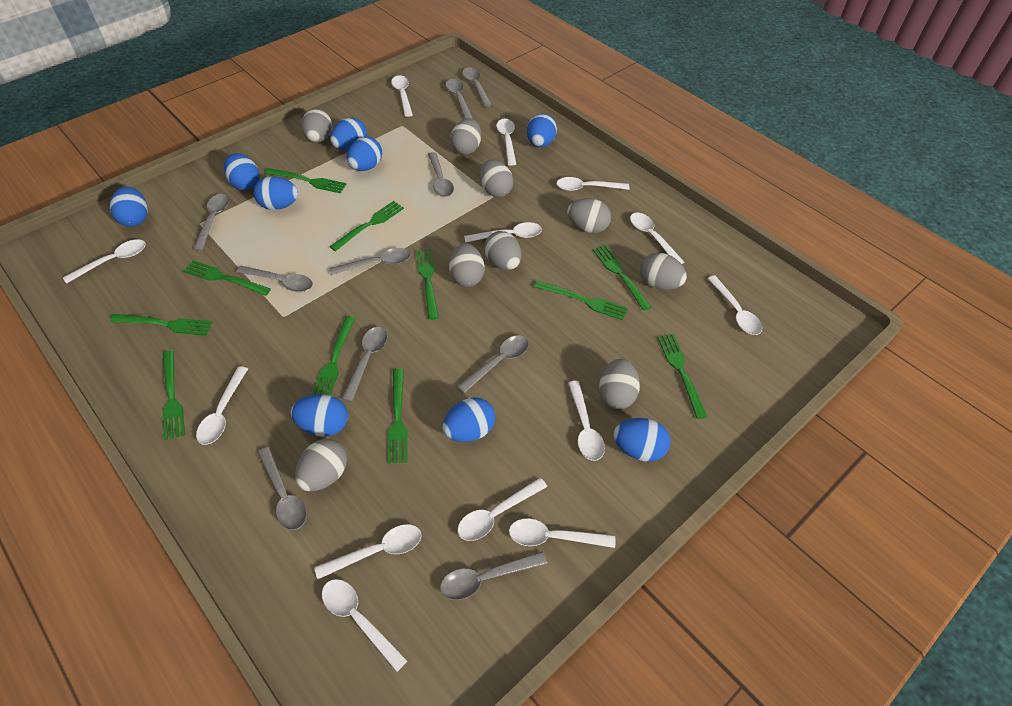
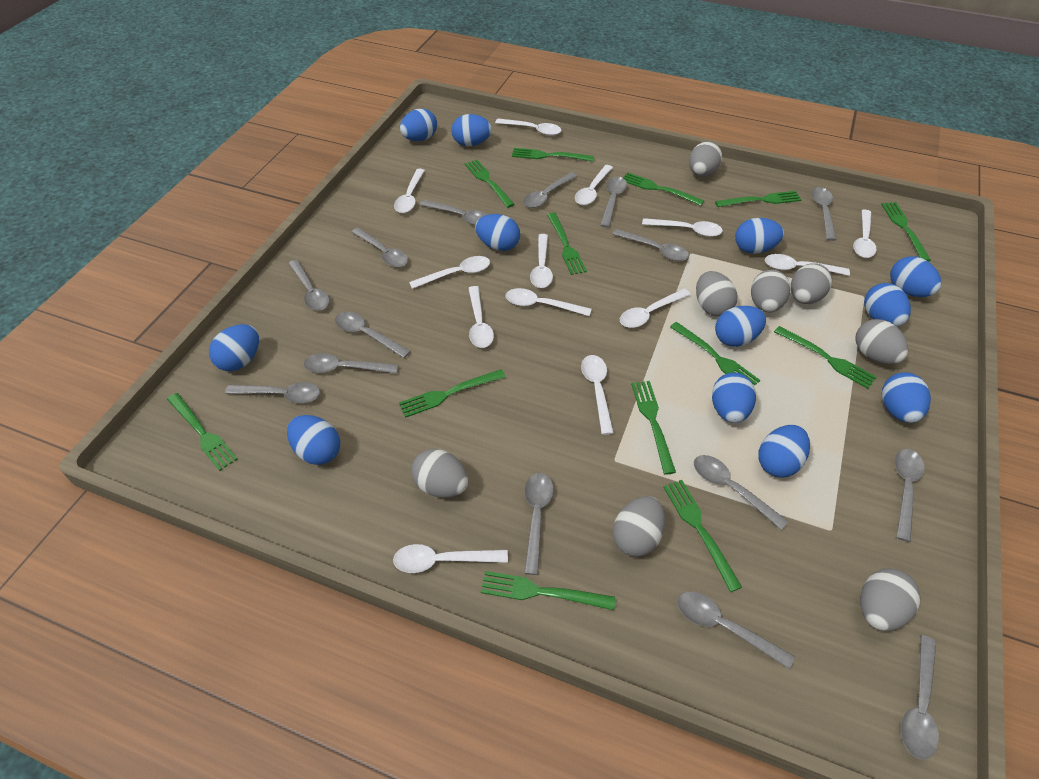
blue egg: [110,186,148,227] [224,153,260,191] [253,176,298,210] [291,394,348,437] [330,118,367,151] [347,137,382,171] [443,397,495,442] [527,114,557,147] [613,418,671,462] = 9 -> [209,324,259,371] [287,415,340,465] [400,109,437,141] [451,114,492,146] [475,214,520,251] [712,373,756,423] [715,306,766,347] [735,218,784,254] [758,425,810,477] [864,283,911,327] [882,372,931,423] [890,257,941,297] = 12
green fork: [110,314,213,336] [162,350,185,440] [183,260,271,296] [265,168,347,193] [311,316,355,395] [330,201,404,252] [388,369,408,464] [416,249,439,320] [534,280,628,320] [593,245,651,311] [657,334,707,419] = 11 -> [167,393,237,471] [399,369,506,418] [465,160,515,208] [481,571,615,610] [512,148,594,162] [547,212,587,275] [623,173,704,206] [631,381,676,474] [663,480,742,592] [670,322,760,385] [715,191,802,207] [774,326,877,389] [881,202,931,262] = 13
grey egg: [295,439,347,491] [301,109,332,143] [449,243,485,287] [450,119,481,155] [479,160,513,197] [484,231,522,270] [567,198,611,233] [599,359,640,409] [640,253,687,290] = 9 -> [411,449,468,498] [613,496,665,557] [689,141,722,177] [696,271,737,317] [751,269,790,312] [791,263,832,304] [856,319,908,364] [860,568,921,631] = 8
grey spoon: [193,194,229,251] [236,266,313,292] [258,447,307,530] [330,248,411,275] [342,327,388,402] [428,152,454,197] [440,551,547,600] [445,79,473,119] [457,335,529,394] [462,67,492,107] = 10 -> [225,382,320,403] [288,260,330,311] [304,353,398,374] [335,312,411,358] [352,228,408,267] [420,200,487,225] [523,172,577,208] [524,473,554,575] [600,177,627,228] [613,229,689,261] [677,591,795,669] [694,455,789,530] [811,187,836,241] [895,449,925,542] [901,635,939,760] = 15

